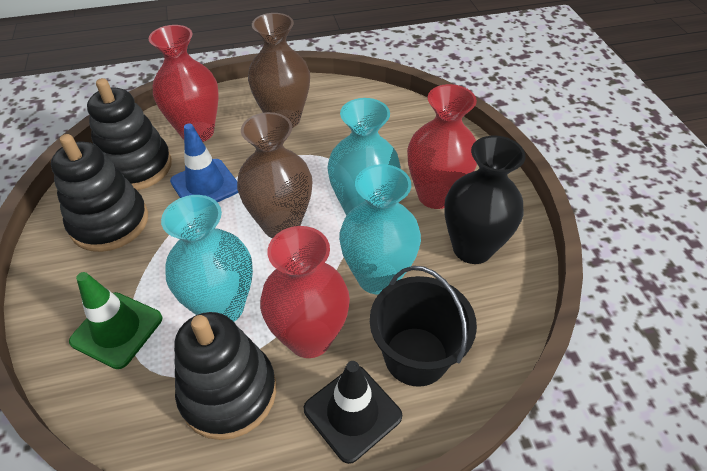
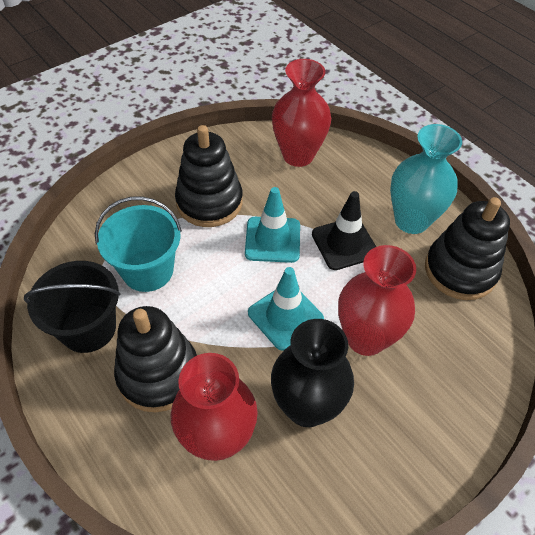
blue traffic cone: [170,123,238,202] = 1 -> none = 0
brown vase: [237,112,313,238] [248,13,310,128] = 2 -> none = 0
green traffic cone: [69,272,162,369] = 1 -> none = 0
turquoise bucket: none = 0 -> [95,196,182,292] = 1
turquoise traffic cone: none = 0 -> [245,187,300,263] [248,267,324,351] = 2
turquoise vase: [161,195,253,322] [327,98,401,216] [339,164,421,294] = 3 -> [390,124,462,234] = 1

